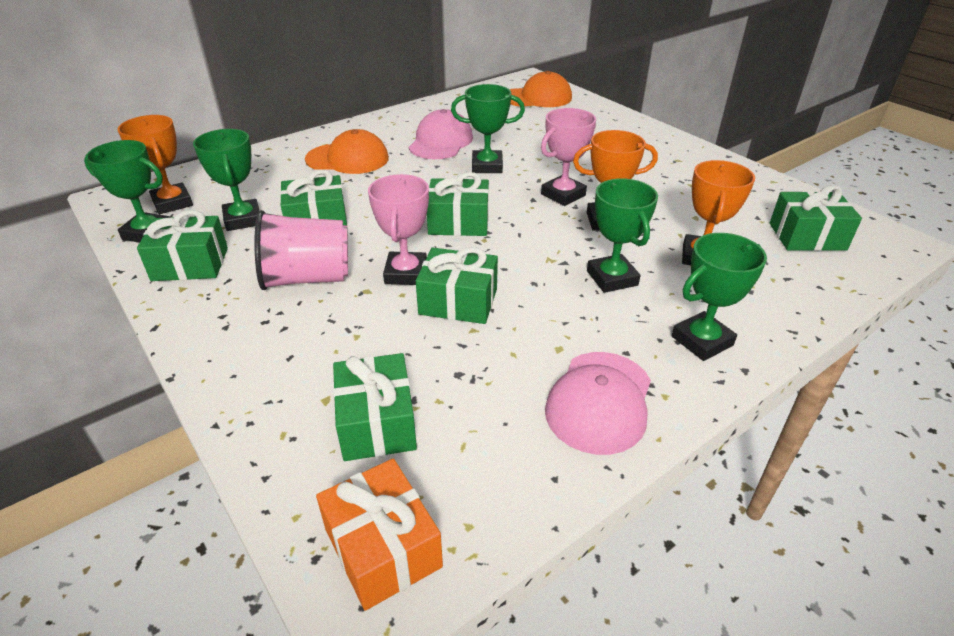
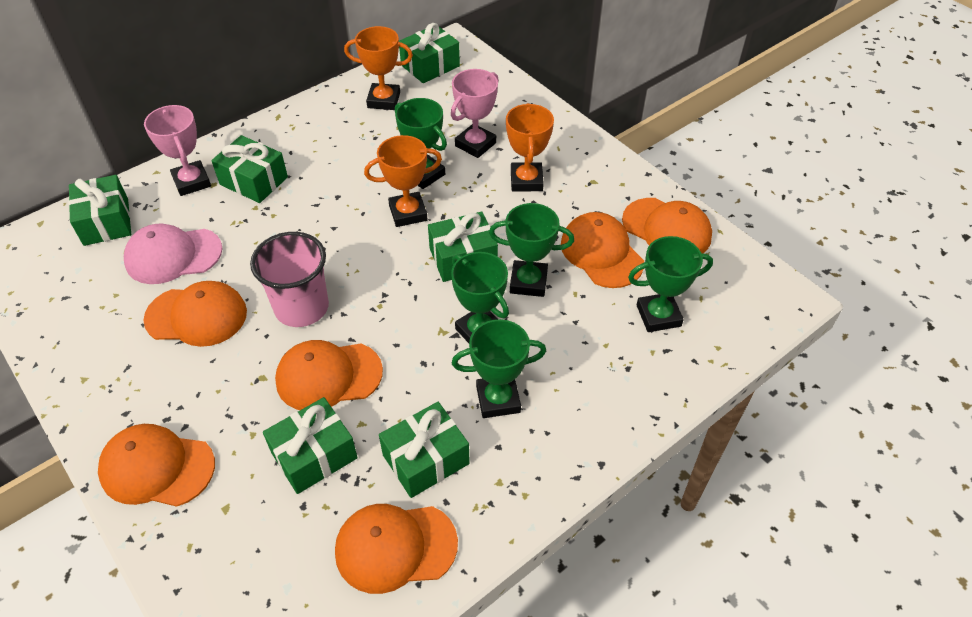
orange cap: [305,129,389,174] [510,71,572,107] = 2 -> [98,424,215,507] [144,281,247,347] [275,340,383,410] [335,504,458,594] [561,212,644,288] [622,198,712,253] = 6
orange gift: [316,459,443,611] = 1 -> none = 0
pink cap: [409,109,473,159] [545,352,651,455] = 2 -> [124,224,222,284] = 1

